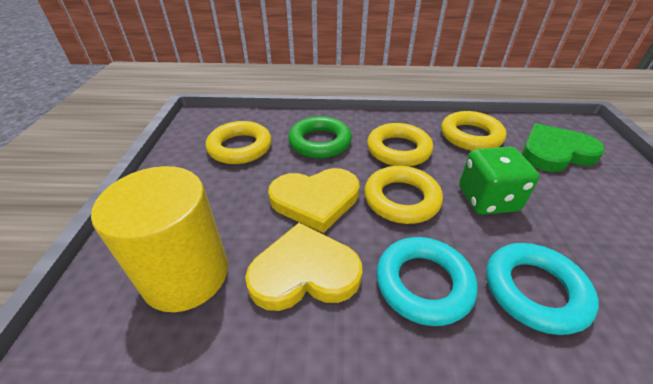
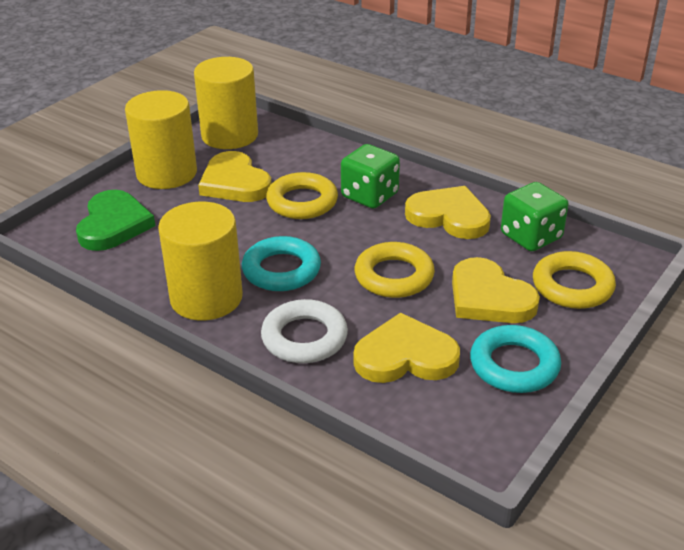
green dice: [459,147,540,215] = 1 -> [341,144,400,209] [501,182,569,251] = 2
green ring: [288,116,352,158] = 1 -> none = 0
white ring: none = 0 -> [261,299,348,363] = 1
yellow cylinder: [91,166,228,312] = 1 -> [125,90,197,189] [158,202,243,320] [194,57,258,149] = 3
yellow heart: [245,223,362,311] [268,168,360,233] = 2 -> [198,151,272,202] [353,313,460,383] [405,186,491,239] [452,257,540,323] = 4
yellow ring: [206,121,272,164] [364,166,443,224] [367,123,433,167] [441,111,506,151] = 4 -> [266,172,338,219] [355,242,435,298] [533,251,616,309] = 3

